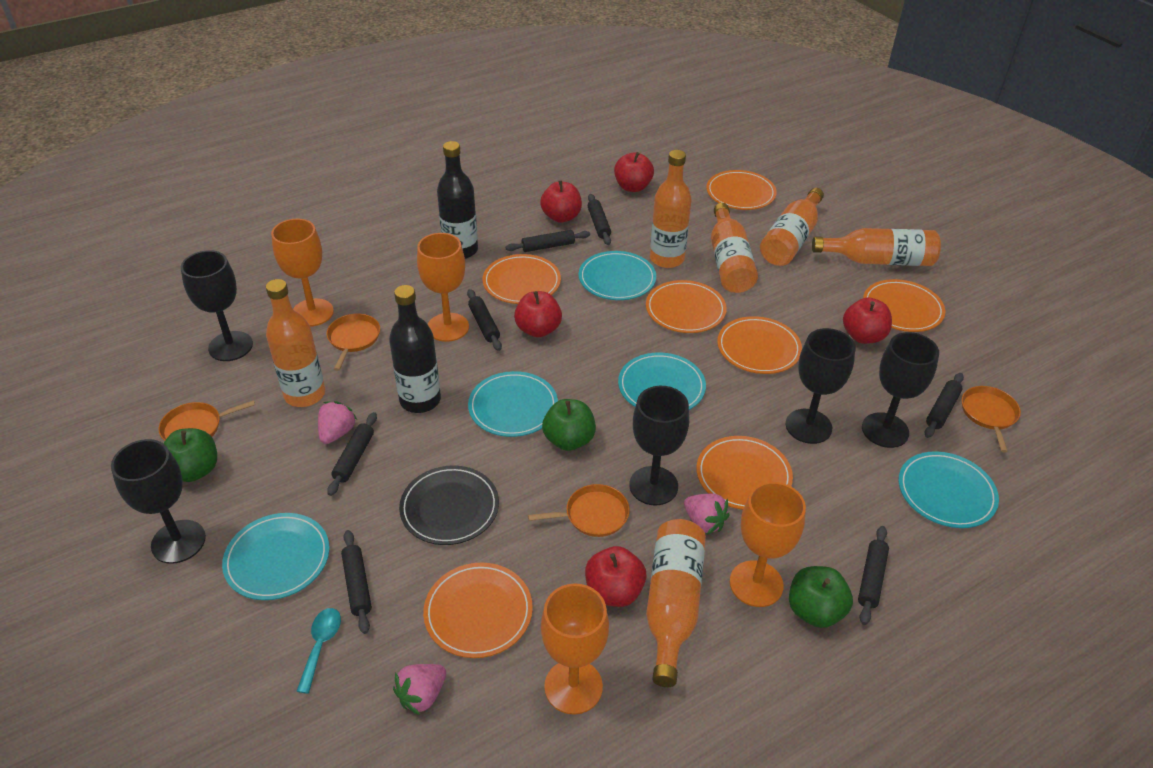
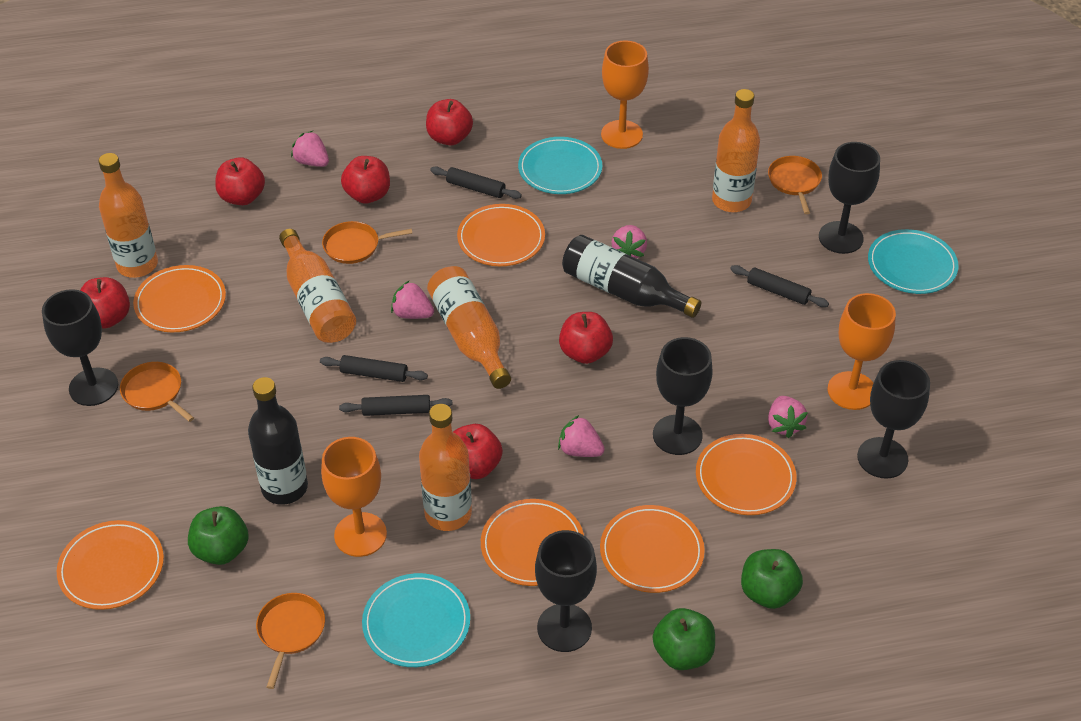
black plate: [399,465,499,545] = 1 -> none = 0
black rolling pin: [327,412,377,496] [341,530,372,634] [467,289,502,351] [506,230,590,252] [588,194,611,245] [858,526,889,625] [924,373,964,438] = 7 -> [320,355,428,382] [339,395,452,416] [430,166,522,199] [730,265,829,307] = 4
orange bottle: [266,279,325,407] [646,519,706,687] [650,150,692,268] [711,203,758,293] [760,188,824,266] [812,228,941,266] = 6 -> [98,153,158,278] [279,229,356,343] [419,404,472,531] [427,266,511,389] [712,89,760,212] = 5
orange goblet: [271,219,334,327] [417,233,469,342] [541,584,609,715] [730,482,806,607] = 4 -> [321,437,387,557] [601,41,649,149] [828,293,896,410] = 3
orange plate: [423,563,533,658] [483,254,561,304] [646,280,727,333] [697,436,793,510] [706,170,777,210] [717,316,802,374] [863,279,945,332] = 7 -> [57,520,164,610] [133,265,226,332] [457,204,545,266] [481,499,584,586] [600,505,705,593] [696,434,797,515] = 6
pink strawberry: [318,401,357,444] [393,664,446,715] [684,493,730,535] = 3 -> [291,131,329,167] [391,280,434,319] [558,415,605,457] [611,225,647,258] [768,396,808,438] = 5
red apple: [514,291,562,337] [540,180,582,223] [585,546,646,607] [614,152,654,192] [843,297,892,344] = 5 -> [80,277,130,328] [215,157,265,205] [341,156,390,204] [426,99,473,145] [453,424,503,479] [559,312,613,364] = 6
turquoise plate: [222,513,329,600] [468,371,558,437] [579,251,656,300] [618,352,706,410] [898,451,999,528] = 5 -> [362,573,470,667] [518,137,602,194] [868,229,958,294] = 3
turquoise spoon: [296,608,341,694] = 1 -> none = 0

